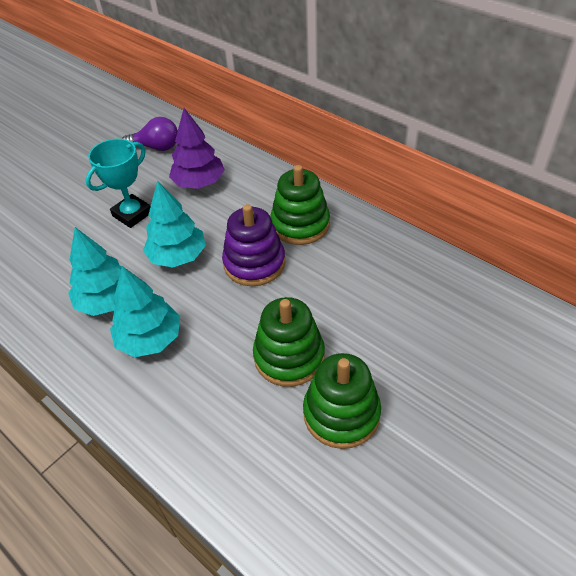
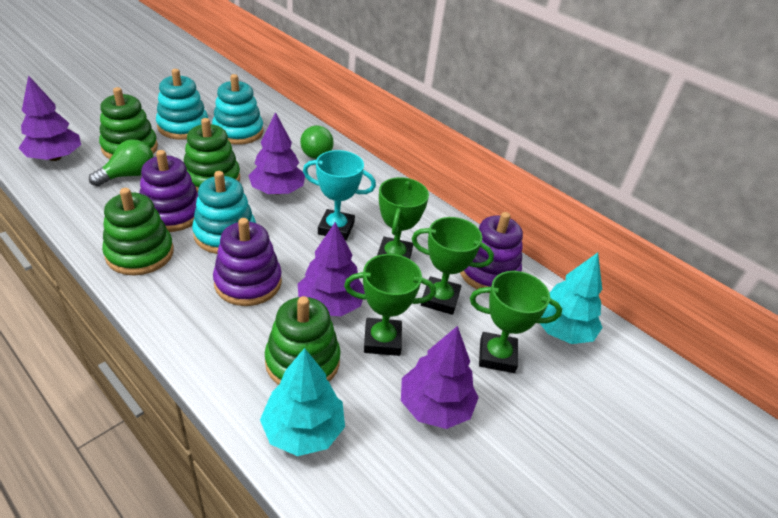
green light bulb: none = 0 -> [89,139,153,186] [300,125,334,159] = 2
green stacking toy: [253,297,325,387] [270,165,330,245] [303,353,381,449] = 3 -> [99,87,158,159] [102,188,174,276] [184,118,240,193] [265,296,340,385] = 4
green trophy: none = 0 -> [344,254,436,356] [377,177,429,259] [412,217,494,315] [470,271,562,373] = 4
purple light bulb: [122,117,178,151] = 1 -> none = 0
purple stacking toy: [222,204,285,286] = 1 -> [139,150,198,232] [213,218,282,306] [460,212,523,293] = 3
purple tree: [169,108,225,189] = 1 -> [18,75,81,161] [248,112,305,195] [298,222,365,316] [401,326,479,429] = 4
turquoise stacking toy: none = 0 -> [156,69,208,140] [192,171,256,254] [212,74,263,145] = 3
turquoise tree: [68,227,122,316] [110,266,180,357] [143,181,206,268] = 3 -> [260,348,345,456] [540,253,603,344] = 2

